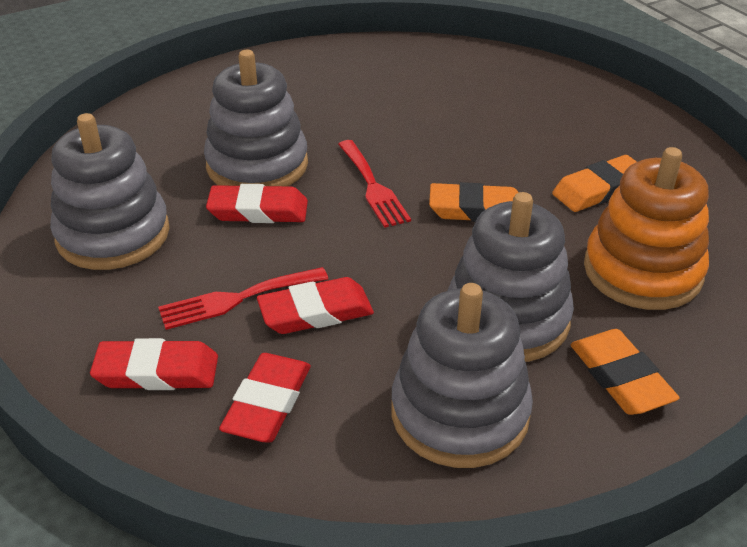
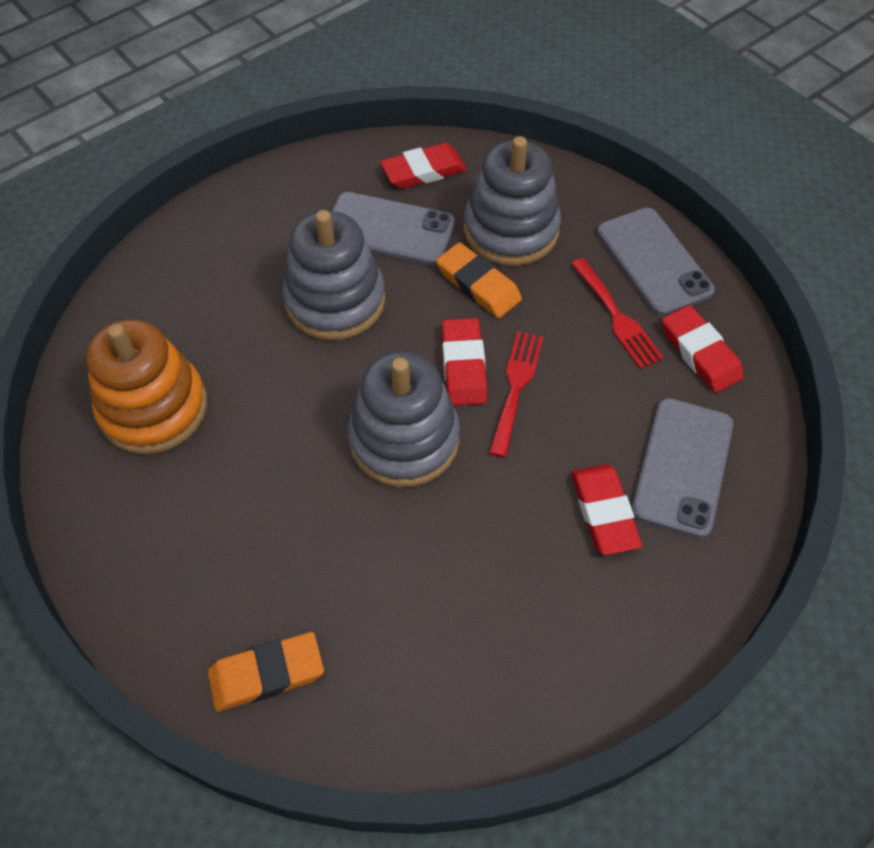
grey phone: none = 0 -> [332,192,455,265] [597,208,715,316] [632,398,733,538] = 3
grey stacking toy: [50,113,170,270] [204,50,308,186] [391,283,533,468] [447,192,574,362] = 4 -> [282,210,386,340] [348,351,460,487] [464,136,561,266] = 3
orange eraser: [429,182,519,222] [552,155,637,212] [570,329,680,415] = 3 -> [207,632,324,712] [436,242,522,318] = 2

